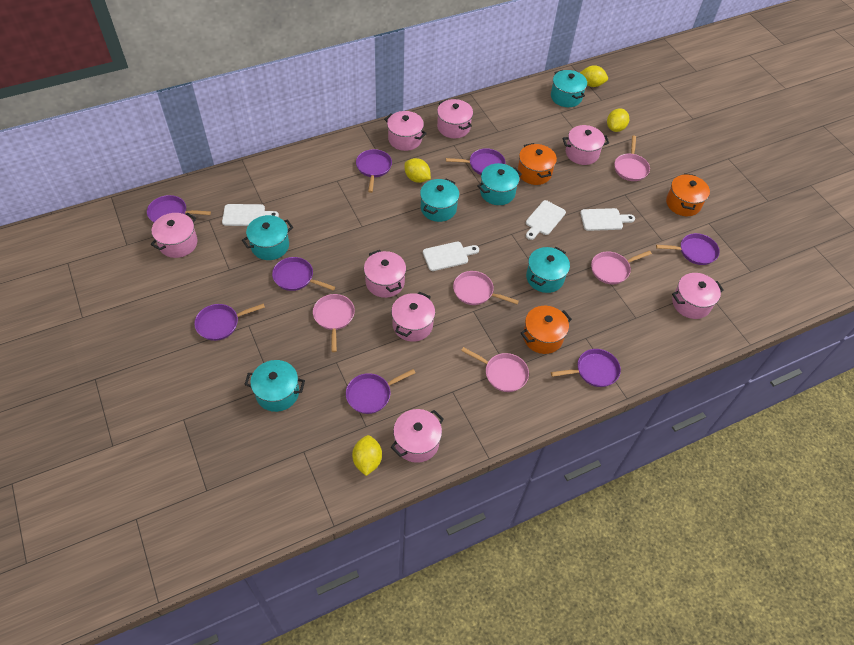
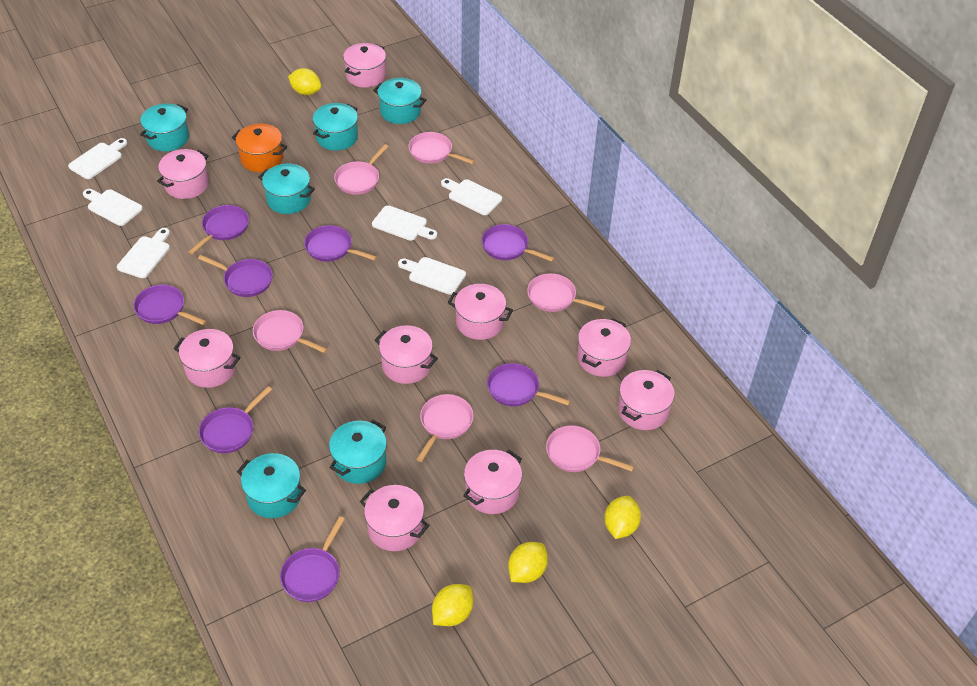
orange pot: [518,143,557,185] [521,306,572,354] [666,173,710,216] = 3 -> [232,124,287,172] = 1
pink pan: [313,294,355,352] [453,271,519,305] [461,347,529,392] [591,250,652,284] [614,136,650,181] = 5 -> [253,310,328,353] [334,144,389,195] [408,132,475,164] [416,394,474,462] [527,273,606,312] [546,426,634,472] = 6
pink pot: [151,213,198,258] [364,250,406,298] [384,111,427,151] [391,292,435,342] [391,409,444,463] [437,99,473,138] [563,125,609,165] [672,273,724,319] = 8 -> [157,149,209,199] [174,329,240,388] [343,43,386,88] [360,485,430,551] [375,325,438,384] [448,284,513,340] [463,450,522,514] [577,318,631,377] [618,370,675,430] = 9
white cutting board: [222,204,279,226] [423,242,479,271] [526,200,566,240] [580,208,635,231] = 4 -> [68,138,127,179] [83,189,143,226] [117,228,170,278] [372,205,437,241] [398,257,466,295] [441,178,502,215] = 6

